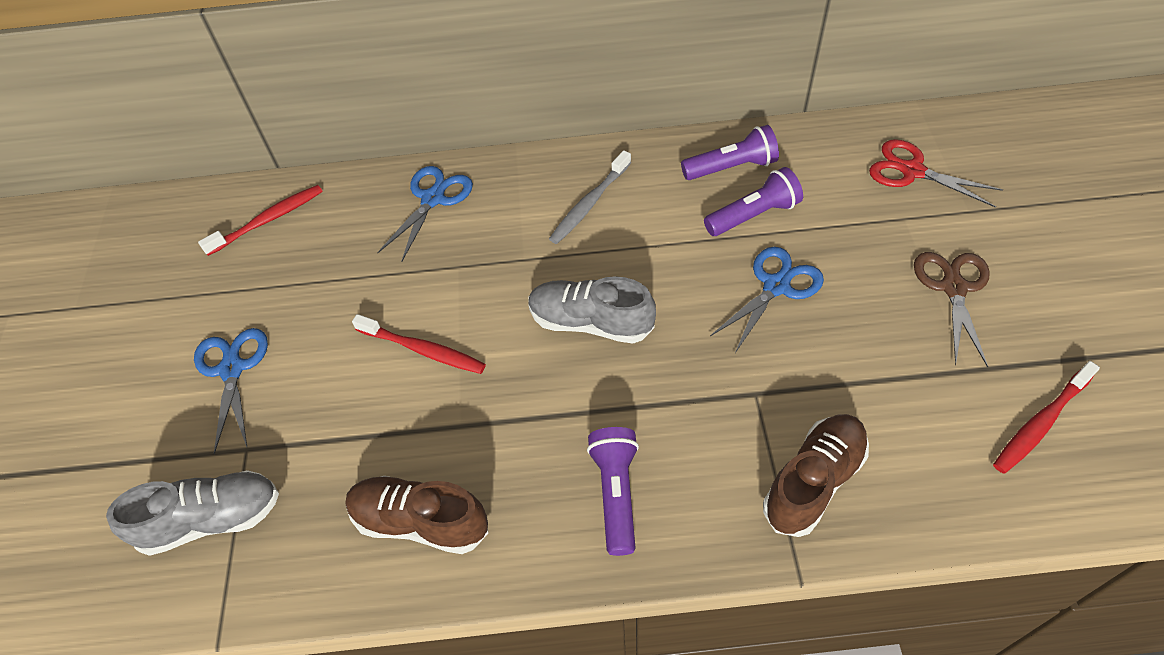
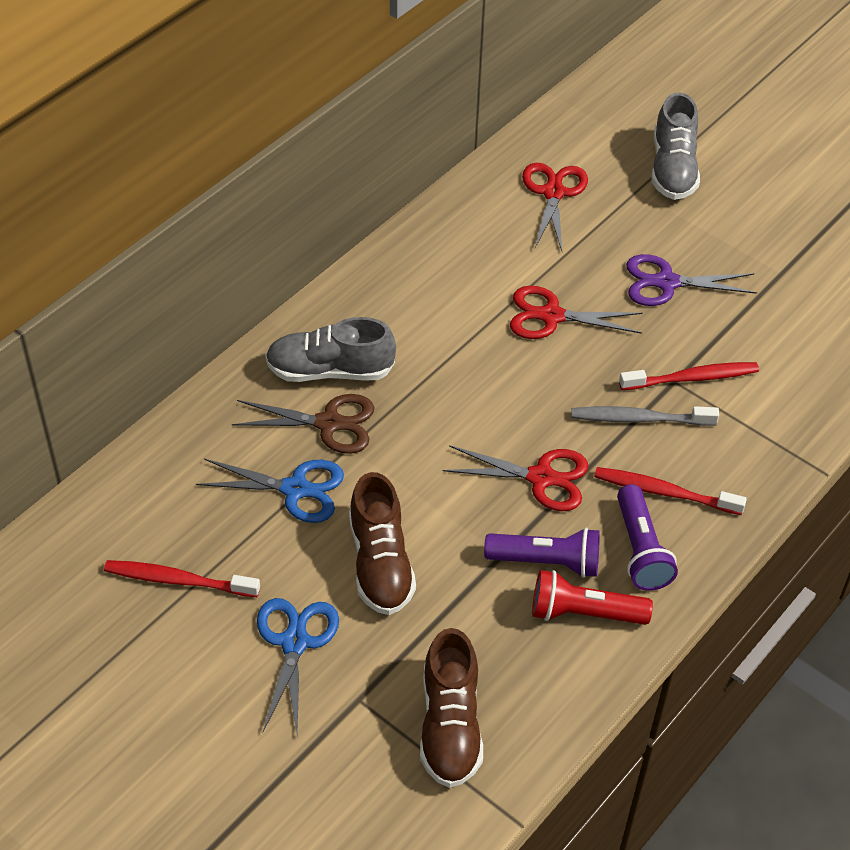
blue scissors: [194,328,268,455] [377,166,473,262] [710,247,824,353] = 3 -> [196,459,344,523] [257,598,339,734] = 2
purple flashlight: [587,427,639,556] [681,125,779,180] [704,167,803,236] = 3 -> [484,528,600,578] [617,484,678,591] = 2
purple scissors: none = 0 -> [626,254,757,306] = 1
red flashlight: none = 0 -> [532,570,653,625] = 1
red scissors: [869,139,1003,208] = 1 -> [443,445,589,511] [510,286,643,339] [522,163,588,251] = 3

